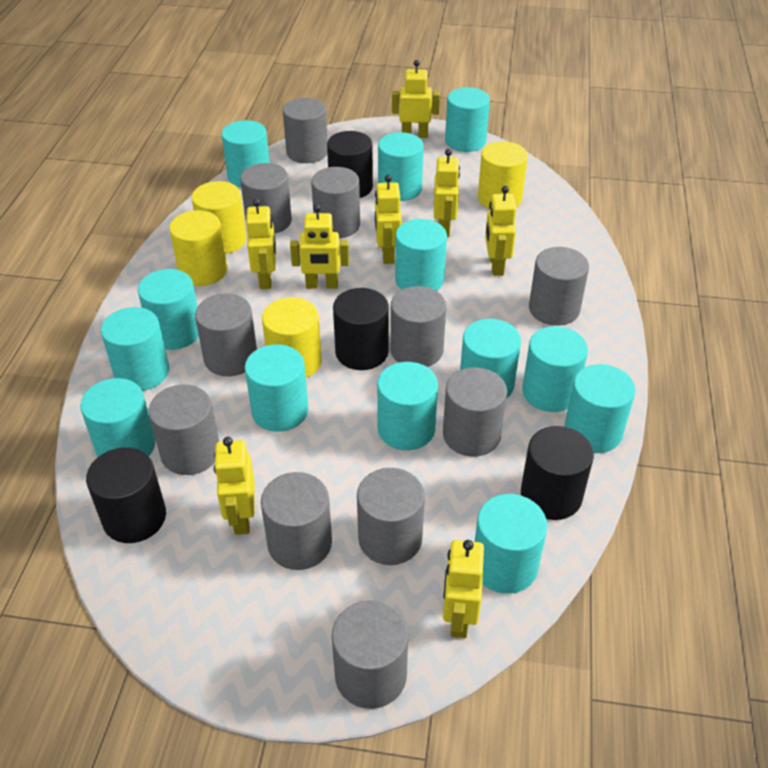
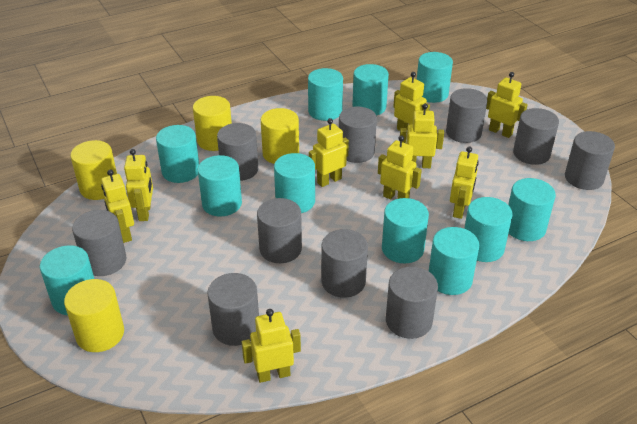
black cylinder: [86,447,166,543] [327,131,373,198] [333,288,389,370] [521,426,594,520] = 4 -> none = 0
grey cylinder: [148,385,219,475] [195,293,257,376] [240,163,292,234] [261,472,332,570] [283,98,328,163] [311,167,360,238] [332,600,408,709] [357,468,425,565] [390,286,446,367] [443,367,507,457] [529,247,589,326] = 11 -> [72,210,126,276] [207,273,259,346] [217,123,258,181] [257,198,302,263] [321,229,368,298] [339,107,377,163] [386,266,438,339] [446,88,488,143] [513,108,559,165] [565,131,615,190] = 10
turquoise cylinder: [80,378,156,457] [101,307,169,391] [138,269,199,350] [222,120,270,187] [245,344,308,432] [377,362,438,450] [378,132,424,201] [395,219,447,291] [445,87,490,152] [460,319,521,399] [475,494,547,594] [522,326,588,412] [564,364,636,453] = 13 -> [40,245,94,315] [156,125,199,183] [198,155,242,216] [274,153,315,213] [308,68,343,121] [352,64,389,116] [382,198,429,263] [417,52,453,103] [429,227,479,295] [464,197,513,262] [508,178,556,241] = 11
yellow robot: [214,437,255,535] [246,199,276,289] [290,204,349,289] [375,175,402,264] [392,60,440,138] [434,149,460,237] [443,540,484,638] [485,186,516,276] = 8 -> [101,169,134,243] [124,149,153,221] [241,309,301,383] [309,118,349,187] [378,135,422,199] [393,72,430,131] [400,104,444,168] [450,146,479,219] [486,72,528,138] = 9

